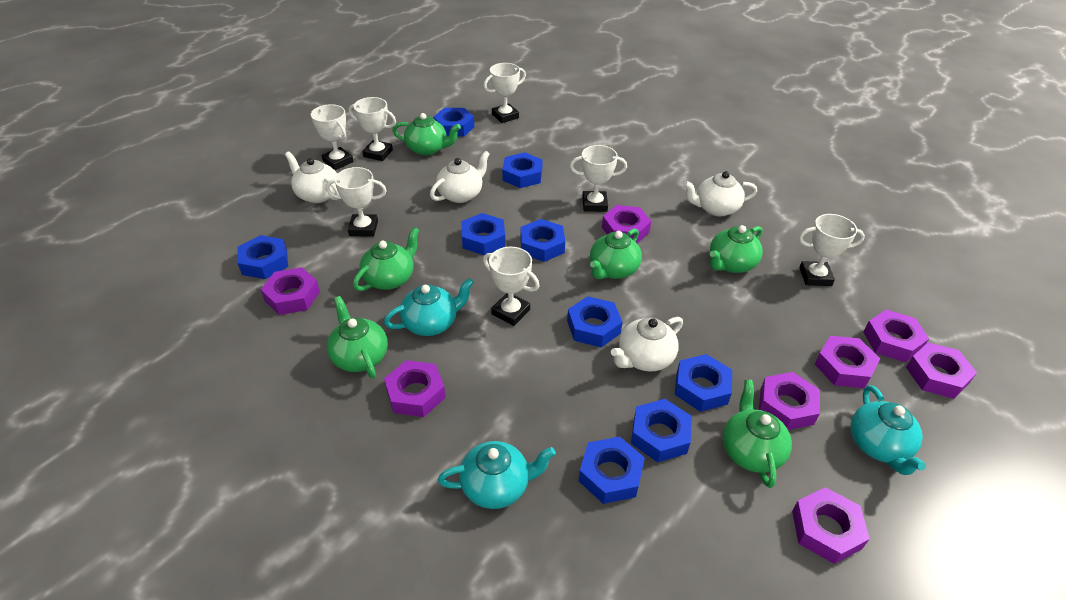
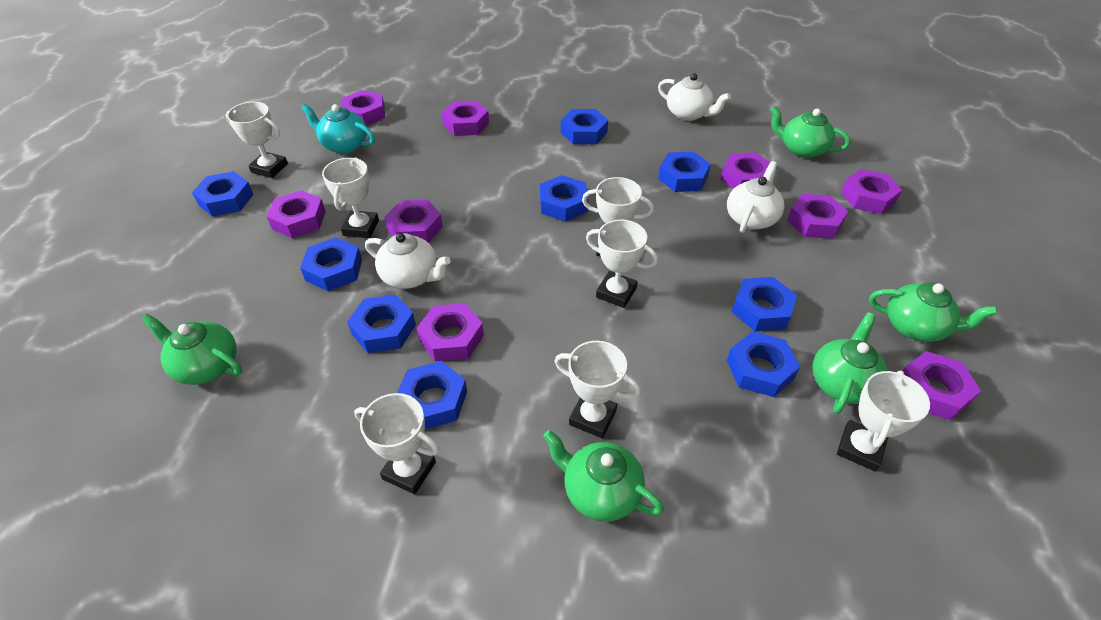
green teapot: [327,296,388,378] [353,227,419,291] [392,113,461,156] [590,228,642,279] [710,225,763,273] [723,380,792,488] = 6 -> [141,314,242,385] [543,430,664,522] [770,106,851,158] [812,312,888,414] [869,282,997,342] = 5
purple nut: [261,267,320,315] [384,360,446,417] [602,205,651,244] [759,372,820,430] [792,487,870,564] [815,336,880,388] [863,310,929,362] [906,342,977,399] = 8 -> [267,190,326,238] [342,90,385,126] [385,200,443,243] [416,303,484,361] [441,101,489,136] [720,152,770,189] [787,194,848,239] [841,169,902,214] [903,351,981,420] = 9
turquoise teapot: [384,278,474,336] [438,441,556,509] [851,385,926,475] = 3 -> [301,104,375,154] = 1
white teapot: [285,151,339,203] [430,151,490,203] [611,317,683,372] [683,171,757,216] = 4 -> [365,233,451,289] [658,73,731,121] [727,161,784,233] = 3

